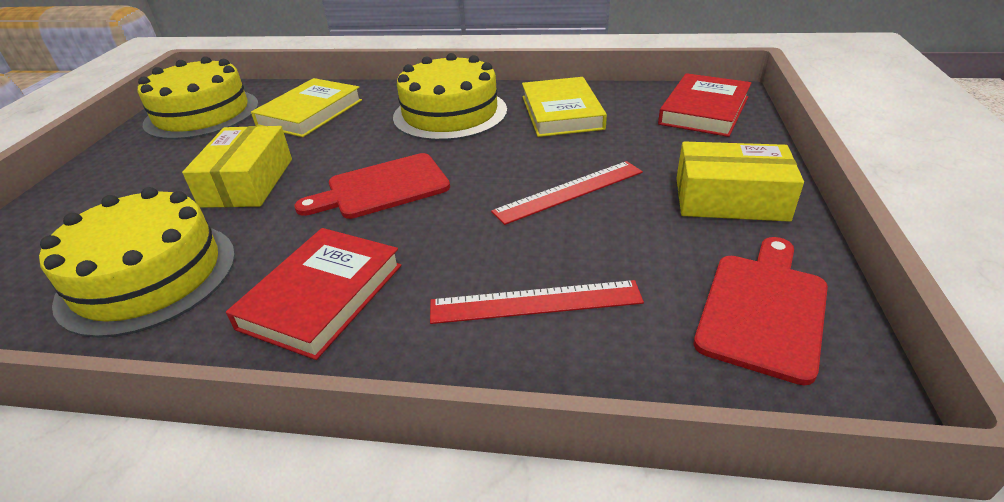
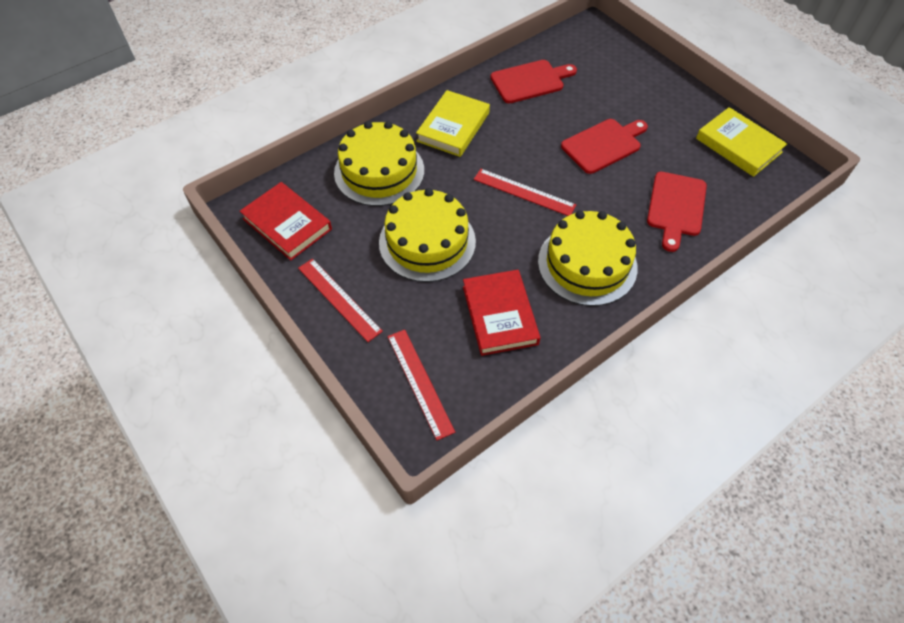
red cutting board: [294,153,450,219] [694,237,828,385] = 2 -> [490,60,577,103] [561,119,648,174] [647,172,707,252] = 3
red ruler: [430,280,644,324] [491,161,643,225] = 2 -> [298,258,383,342] [388,330,455,440] [474,169,576,216] = 3
yellow box: [182,126,292,208] [676,142,804,222] = 2 -> none = 0

